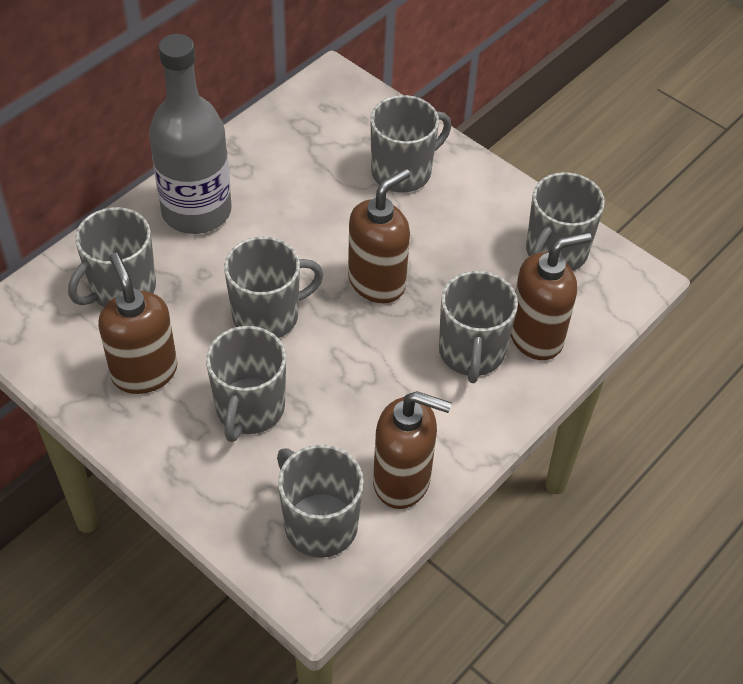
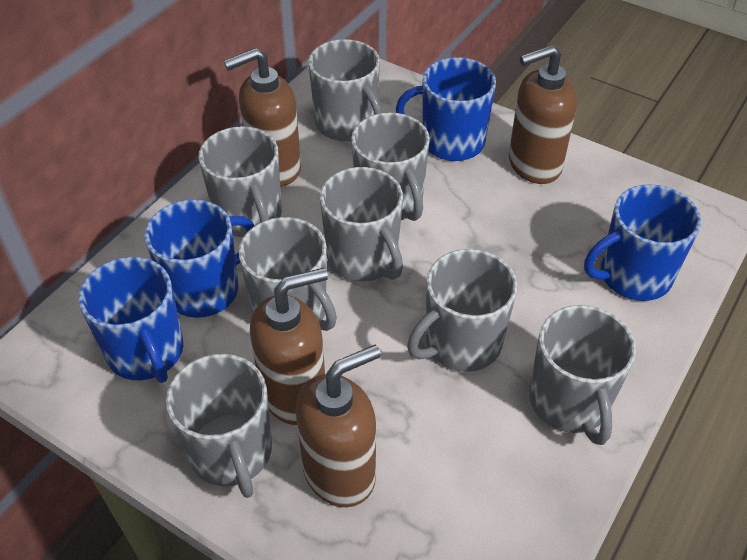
blue mug: none = 0 -> [79,257,183,383] [144,200,254,318] [396,57,496,161] [584,184,701,301] = 4
grey bottle: [149,34,232,234] = 1 -> none = 0
grey mug: [68,207,156,307] [206,326,286,442] [224,236,324,338] [277,444,364,558] [371,95,451,193] [439,271,518,383] [526,172,605,271] = 7 -> [166,354,272,498] [199,126,282,237] [239,217,337,331] [308,39,383,141] [320,167,403,282] [351,113,430,221] [407,249,517,372] [529,305,636,445] = 8

